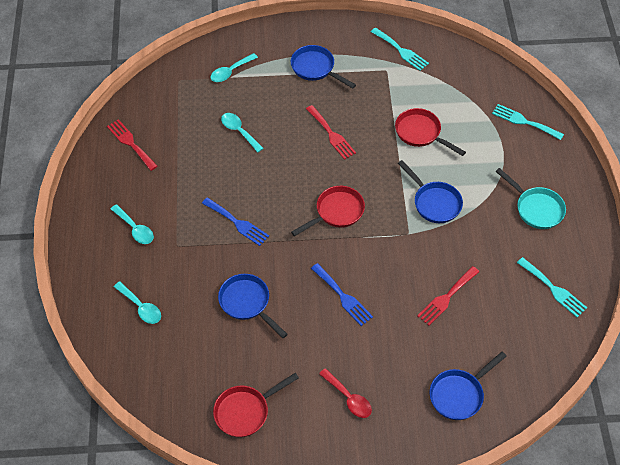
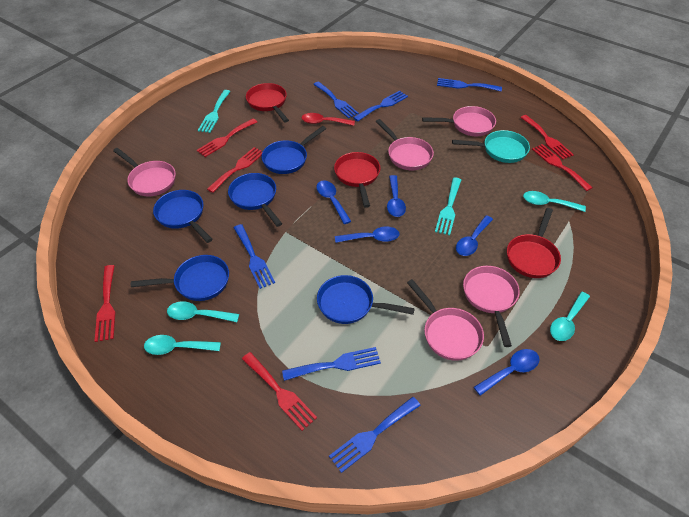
blue fork: [202,197,269,246] [311,263,373,326] = 2 -> [234,224,275,289] [282,347,381,381] [313,82,359,119] [329,397,421,473] [353,90,408,121] [437,78,502,91] = 6
blue pan: [218,274,288,338] [291,45,356,88] [398,160,463,223] [430,352,507,420] = 4 -> [131,255,229,301] [153,190,213,243] [228,173,282,227] [261,126,326,174] [317,275,415,324] = 5
blue spoon: none = 0 -> [316,181,351,224] [335,227,400,243] [387,175,406,217] [456,215,493,256] [474,349,540,396] = 5
pink pan: none = 0 -> [113,148,176,197] [376,119,434,170] [407,279,484,361] [422,106,496,136] [463,266,520,347] = 5
red fork: [107,119,157,171] [306,105,356,160] [417,266,479,325] = 3 -> [95,265,115,342] [197,118,257,157] [207,147,262,193] [242,352,317,431] [520,115,574,159] [532,144,593,191] = 6
turquoise fork: [371,27,429,71] [492,104,564,140] [517,257,587,317] = 3 -> [198,90,231,133] [435,178,461,235] = 2

